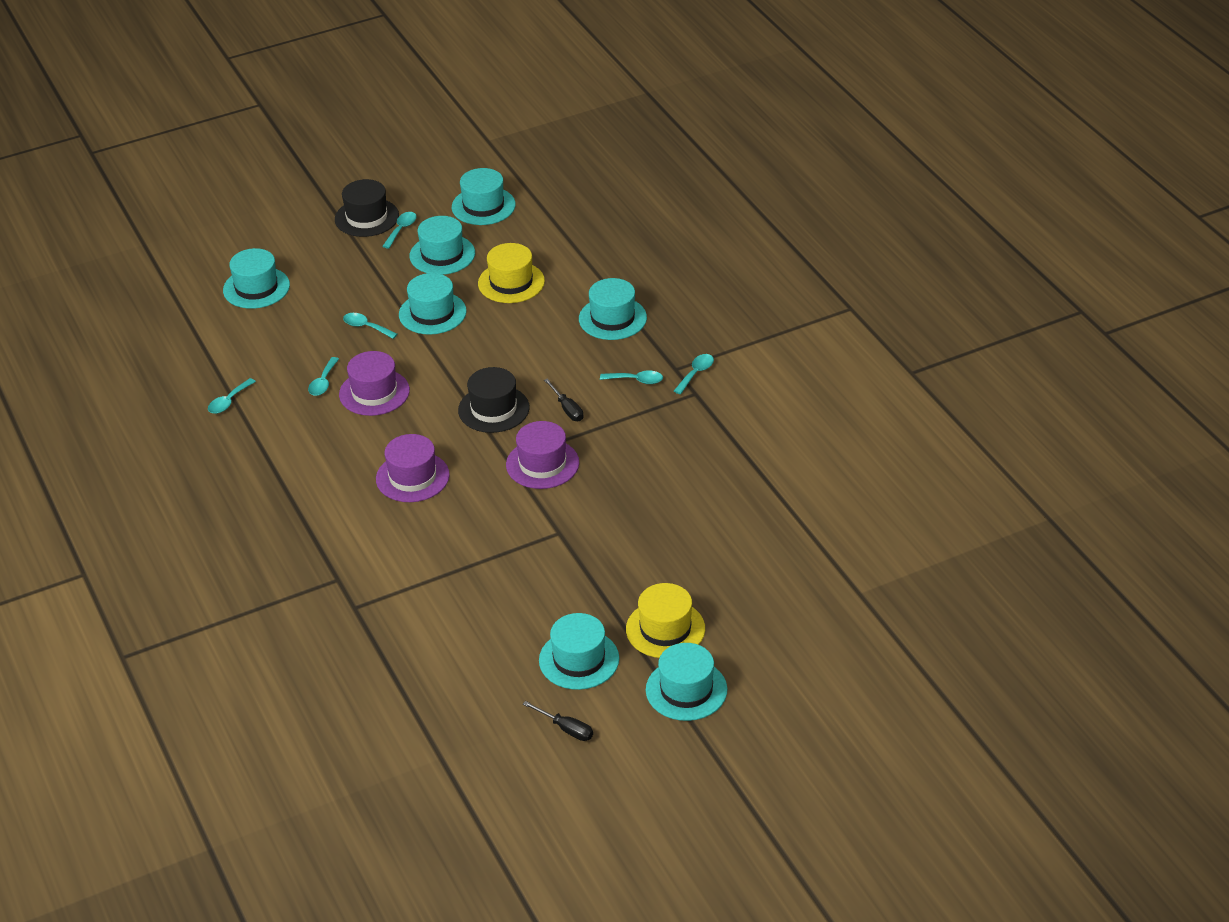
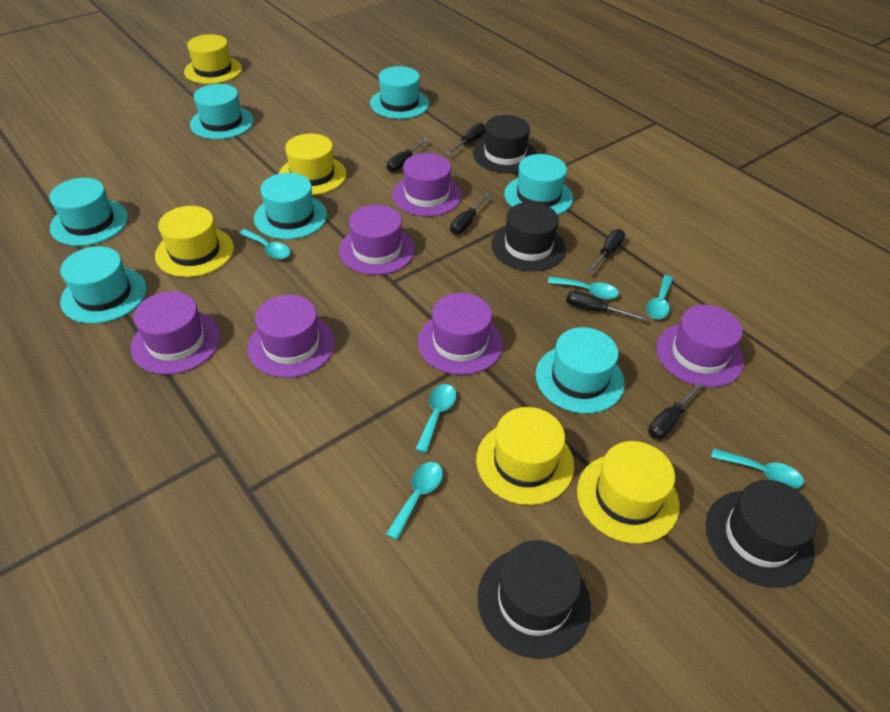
black hat: [335,179,399,237] [458,367,529,433] = 2 -> [473,115,537,173] [477,540,591,659] [491,202,566,271] [706,480,817,587] = 4
black screwdriver: [523,701,593,741] [544,378,583,421] = 2 -> [387,139,428,172] [446,123,485,155] [450,194,490,234] [566,291,647,321] [588,229,625,273] [648,382,704,439] = 6
purple hat: [339,351,410,416] [376,434,450,502] [506,421,579,489] = 3 -> [131,291,221,375] [248,295,335,378] [339,205,415,275] [392,153,462,216] [418,293,503,375] [656,305,744,387] = 6
yellow hat: [478,243,545,303] [626,583,705,658] = 2 -> [155,206,234,277] [184,34,242,84] [279,134,347,195] [476,407,574,505] [577,441,680,544] = 5

